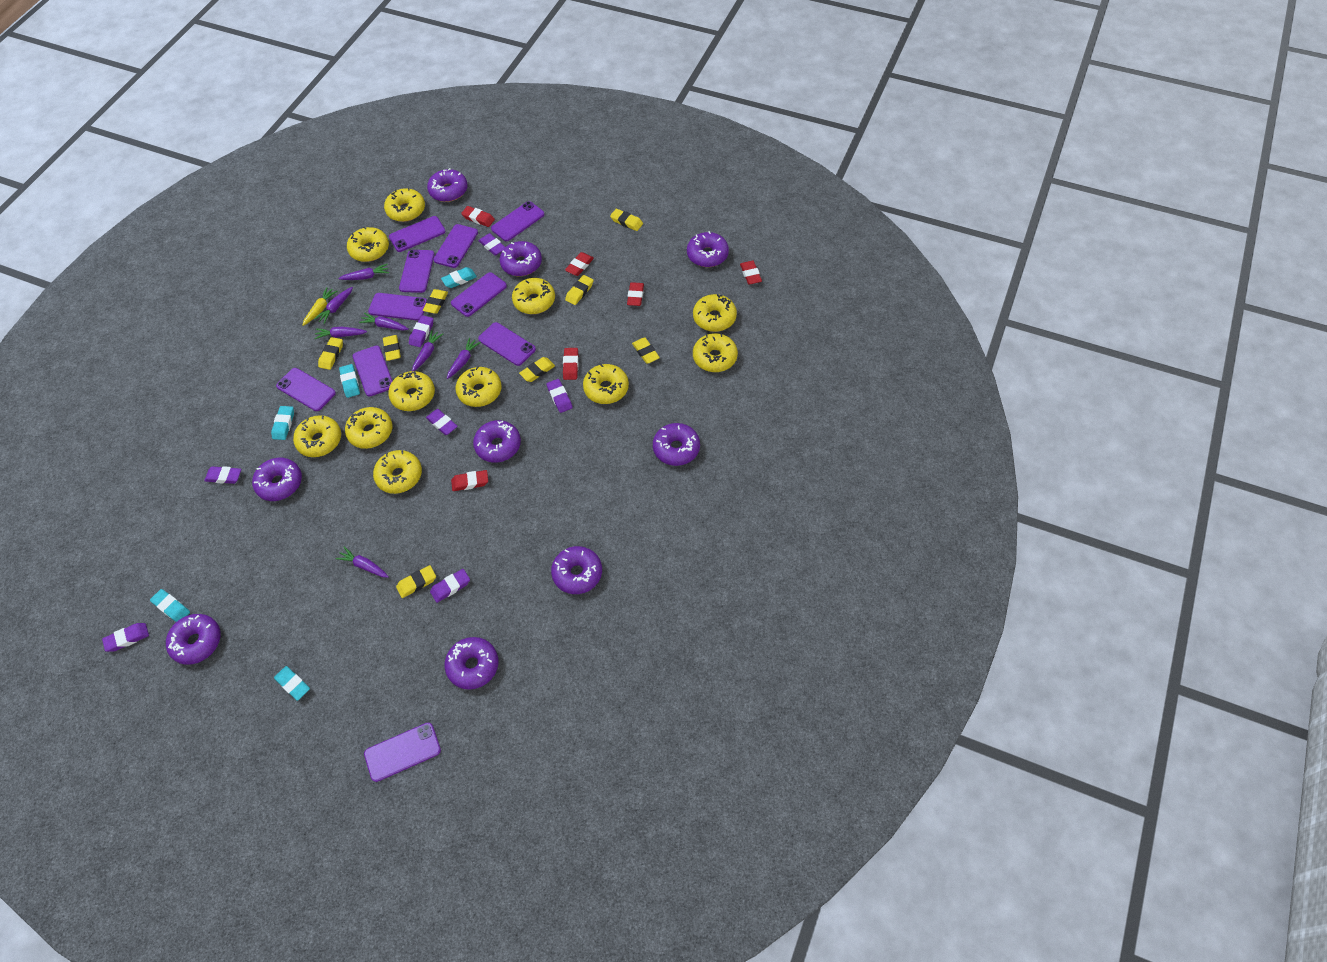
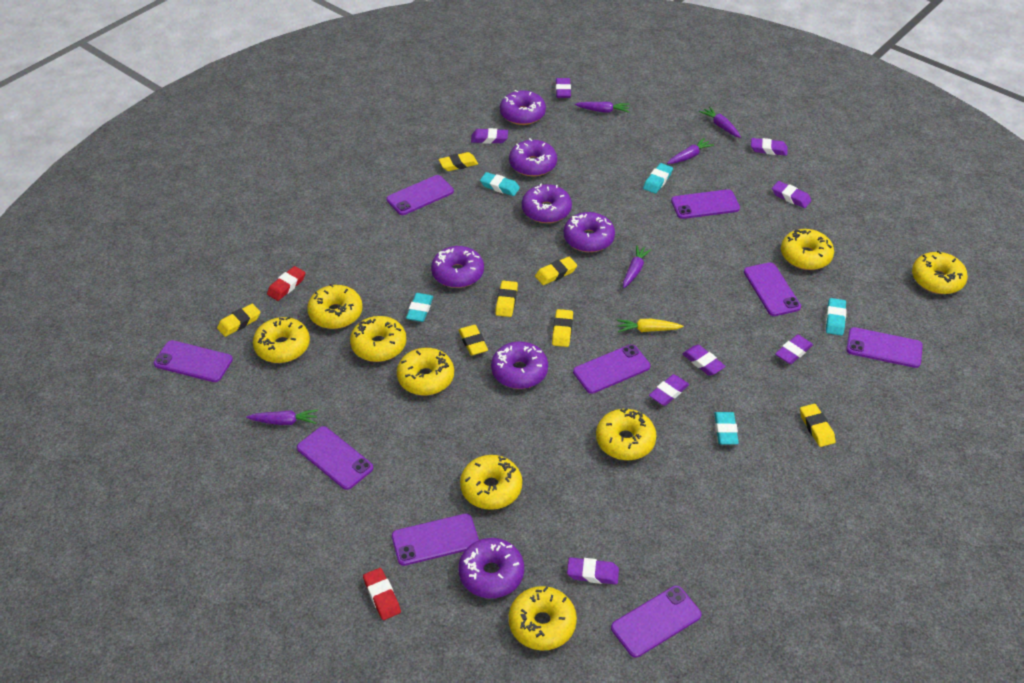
purple carrot: [314,287,353,324] [314,327,367,339] [335,547,389,578] [338,264,389,280] [359,313,409,331] [412,330,443,371] [447,338,481,379] = 7 -> [246,409,318,425] [575,102,630,113] [623,245,652,288] [667,138,714,164] [699,106,741,138] = 5
purple donut: [166,614,221,665] [252,458,302,501] [427,168,468,202] [445,637,499,690] [473,420,521,463] [500,241,542,276] [551,546,602,594] [653,423,700,466] [687,231,729,267] = 9 -> [431,246,484,288] [459,538,524,598] [491,341,548,389] [500,90,546,125] [509,138,557,177] [522,183,572,223] [564,212,615,252] = 7
purple eraser: [102,623,149,652] [204,466,241,484] [409,315,433,347] [426,409,458,435] [430,569,470,603] [479,233,505,256] [546,379,573,413] = 7 -> [471,128,508,144] [556,78,571,98] [567,557,619,585] [649,374,689,406] [682,345,726,376] [751,138,788,156] [772,181,811,208] [775,335,813,364] = 8
purple phone: [276,368,336,411] [353,346,392,396] [364,723,441,782] [368,293,427,320] [389,216,446,252] [399,250,434,293] [434,224,478,268] [451,272,507,317] [478,322,536,366] [491,201,545,241] = 10 -> [154,340,233,382] [297,426,373,490] [387,175,454,215] [392,514,479,566] [573,344,650,394] [611,586,702,658] [671,189,740,219] [744,262,801,316] [846,327,923,368] = 9
red eraser: [451,470,488,491] [461,206,495,227] [563,348,578,380] [565,252,594,276] [627,282,644,306] [740,261,762,285] = 6 -> [267,266,305,301] [363,568,401,620] = 2
yellow donut: [293,415,341,457] [345,407,392,449] [347,227,389,262] [373,450,422,494] [384,188,425,222] [388,371,435,411] [455,366,502,407] [512,278,555,314] [583,364,629,404] [693,294,737,332] [693,333,738,372] = 11 -> [253,316,310,363] [307,284,363,329] [350,316,406,362] [397,348,454,395] [460,455,522,510] [509,586,577,650] [596,408,656,460] [781,229,834,270] [912,250,968,294] = 9
yellow eraser: [318,337,343,370] [383,335,401,361] [396,565,436,598] [423,289,448,314] [519,357,555,382] [565,275,594,305] [610,209,643,231] [632,337,660,364] = 8 -> [217,304,260,337] [439,152,478,171] [459,325,488,355] [495,281,518,317] [535,257,577,285] [552,309,573,347] [800,404,835,447] = 7

